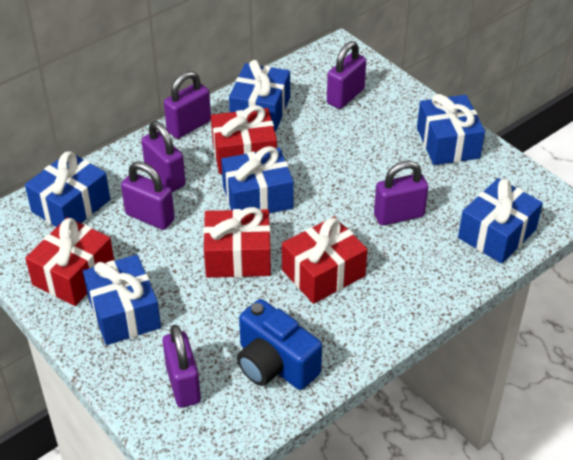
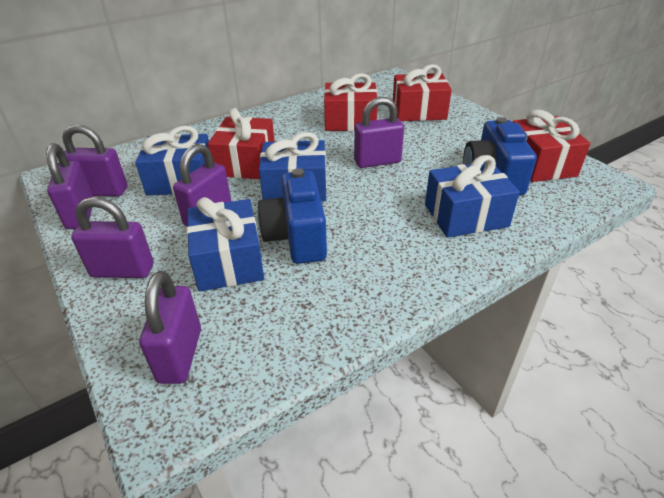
blue camera: [237,299,322,390] = 1 -> [258,168,327,264] [463,117,537,196] = 2
blue gift: [25,151,110,227] [83,255,161,345] [221,146,294,213] [229,60,290,132] [417,94,485,165] [458,178,543,264] = 6 -> [135,126,209,196] [187,197,264,291] [259,132,327,202] [425,155,520,238] = 4

